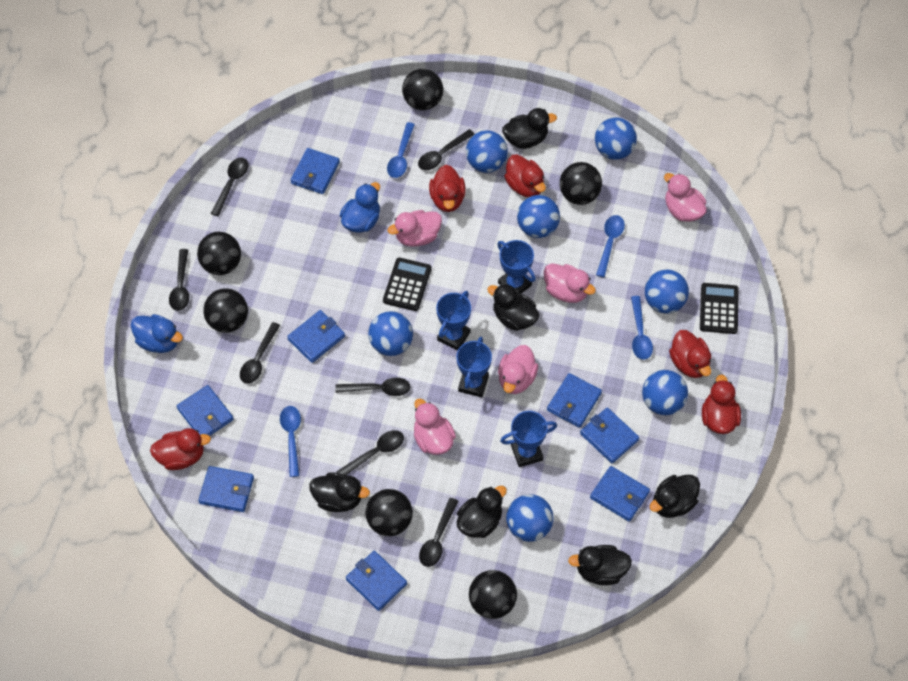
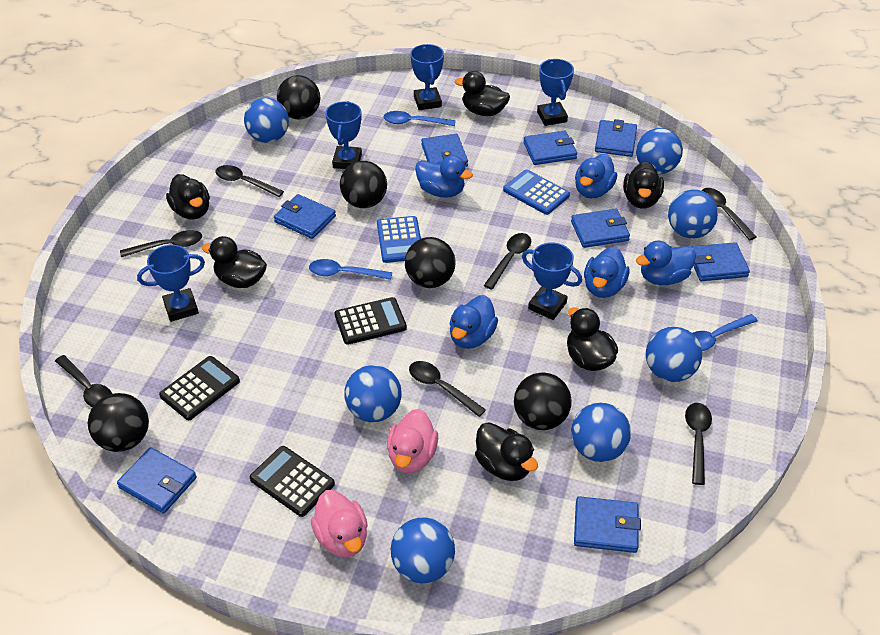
black ball: [197,232,241,275] [203,288,248,333] [365,489,413,536] [402,69,443,110] [469,570,517,619] [560,162,602,205] = 6 -> [88,393,149,452] [277,75,320,120] [340,161,387,208] [405,237,456,288] [514,372,572,430] = 5
black calculator: [383,258,432,311] [700,283,739,334] = 2 -> [159,356,240,420] [250,446,335,517] [335,297,407,345] = 3
blue calculator: none = 0 -> [377,216,421,263] [503,169,570,215] = 2
blue duck: [131,314,183,353] [340,182,380,233] = 2 -> [415,155,473,198] [449,295,498,349] [575,154,617,198] [584,247,629,298] [636,241,696,285] = 5
blue spoon: [280,406,301,477] [387,122,415,178] [596,215,625,277] [631,296,653,360] = 4 -> [309,259,392,280] [383,111,456,126] [693,314,758,351] = 3
blue trophy: [436,291,471,351] [456,337,492,398] [497,240,536,294] [500,411,557,467] = 4 -> [137,245,205,322] [325,101,362,169] [410,44,444,110] [522,243,582,320] [537,59,574,126] = 5
pink duck: [387,210,442,247] [414,399,456,455] [498,345,538,394] [544,263,596,303] [664,173,707,222] = 5 -> [311,490,368,558] [387,409,438,473] = 2
red duck: [150,428,211,470] [429,165,466,212] [504,154,546,197] [669,330,712,378] [702,374,741,434] = 5 -> none = 0

